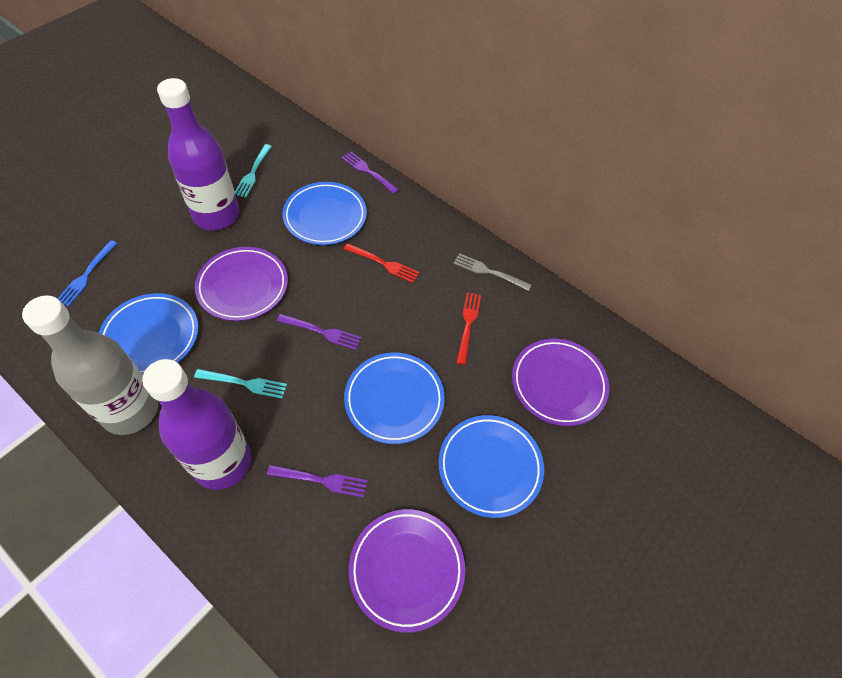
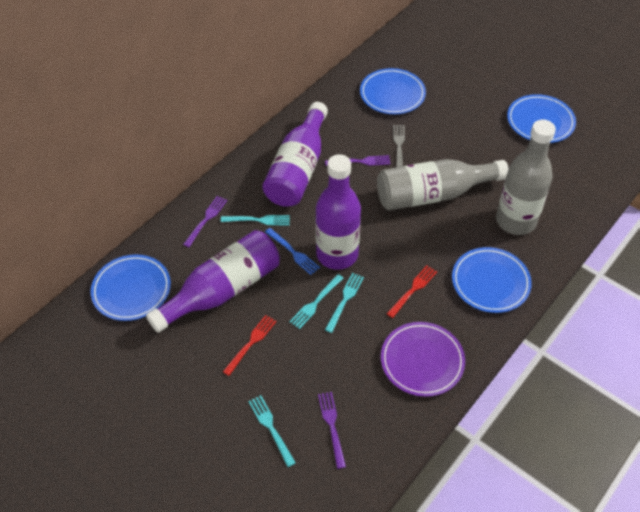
grey bottle: [22,295,159,435] = 1 -> [377,159,509,211] [496,120,556,235] = 2
purple bottle: [142,359,252,490] [157,78,239,230] = 2 -> [146,230,280,333] [262,102,328,207] [315,154,361,270] = 3
purple plate: [195,247,288,321] [349,509,465,632] [512,339,609,426] = 3 -> [381,322,465,397] = 1
turquoise fork: [194,369,287,399] [235,144,272,198] = 2 -> [221,215,290,225] [248,395,296,467] [289,274,343,329] [325,273,364,333] = 4

